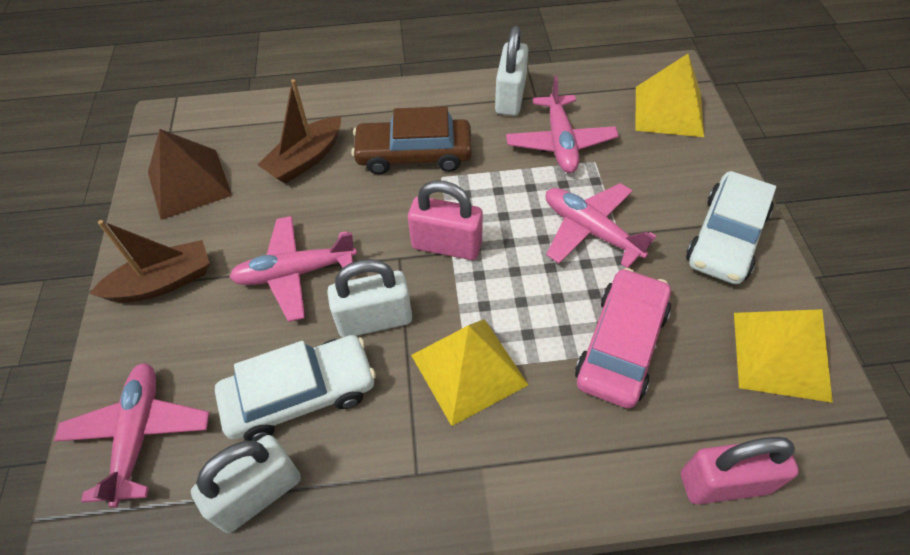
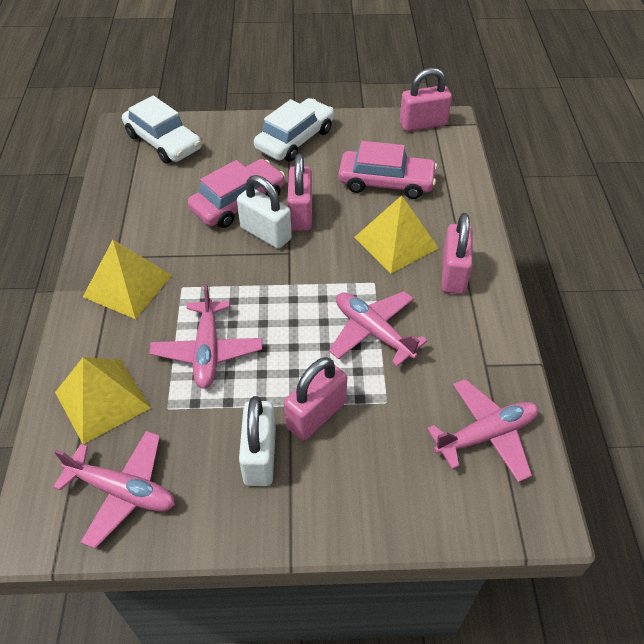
brown boat: [89,220,210,303] [257,79,341,184] = 2 -> none = 0
brown car: [351,106,472,174] = 1 -> none = 0
brown pyramid: [148,129,232,220] = 1 -> none = 0
pink car: [575,268,671,408] = 1 -> [188,159,285,228] [338,141,437,199] = 2
pink padlock: [408,180,483,260] [681,437,799,504] = 2 -> [284,357,347,440] [287,154,312,231] [400,68,452,131] [442,213,472,294] = 4
white padlock: [191,435,301,533] [327,259,412,337] [495,26,528,116] = 3 -> [237,175,292,249] [239,396,276,486] = 2

